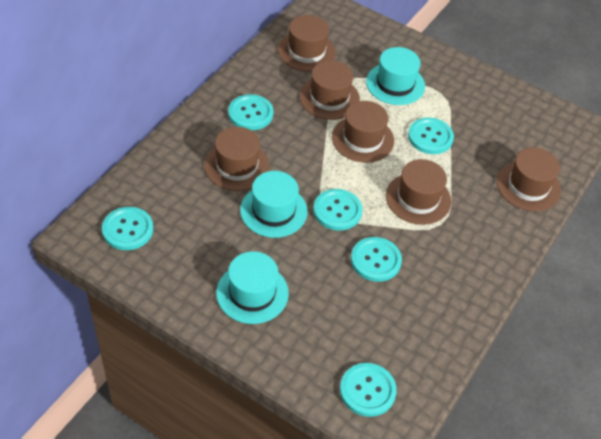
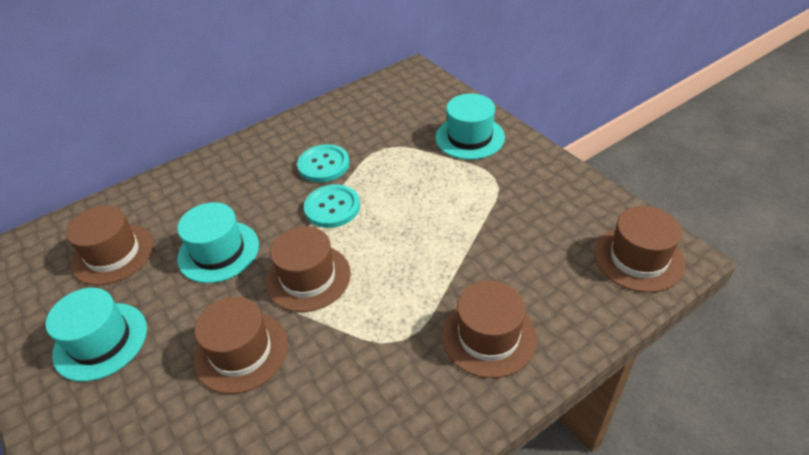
brown hat: [205,127,270,191] [278,15,336,71] [299,60,360,120] [332,101,394,163] [386,159,451,225] [497,148,561,211] = 6 -> [66,205,154,285] [193,297,288,394] [266,226,351,312] [442,280,537,378] [594,206,685,293] = 5
turquoise button: [102,207,154,250] [228,94,274,130] [313,189,362,231] [340,363,397,417] [351,237,402,282] [408,118,454,154] = 6 -> [297,144,349,182] [304,184,360,228] = 2

